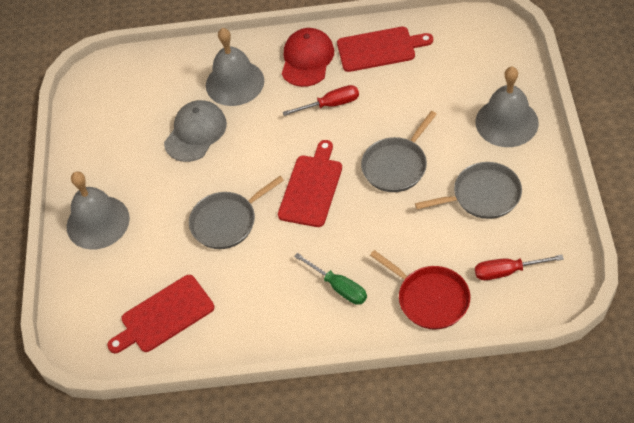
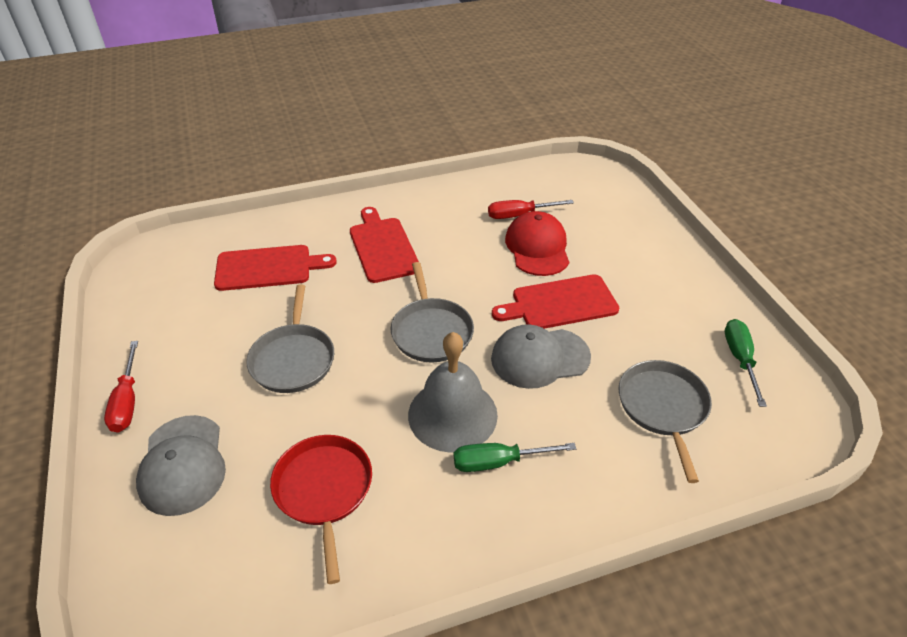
green screwdriver: [294,253,367,305] = 1 -> [454,443,576,472] [725,319,767,407] = 2
grey bell: [67,171,130,250] [206,28,264,106] [475,67,539,147] = 3 -> [408,332,498,453] = 1
grey cap: [164,100,227,162] = 1 -> [136,415,226,516] [491,325,591,389] = 2

